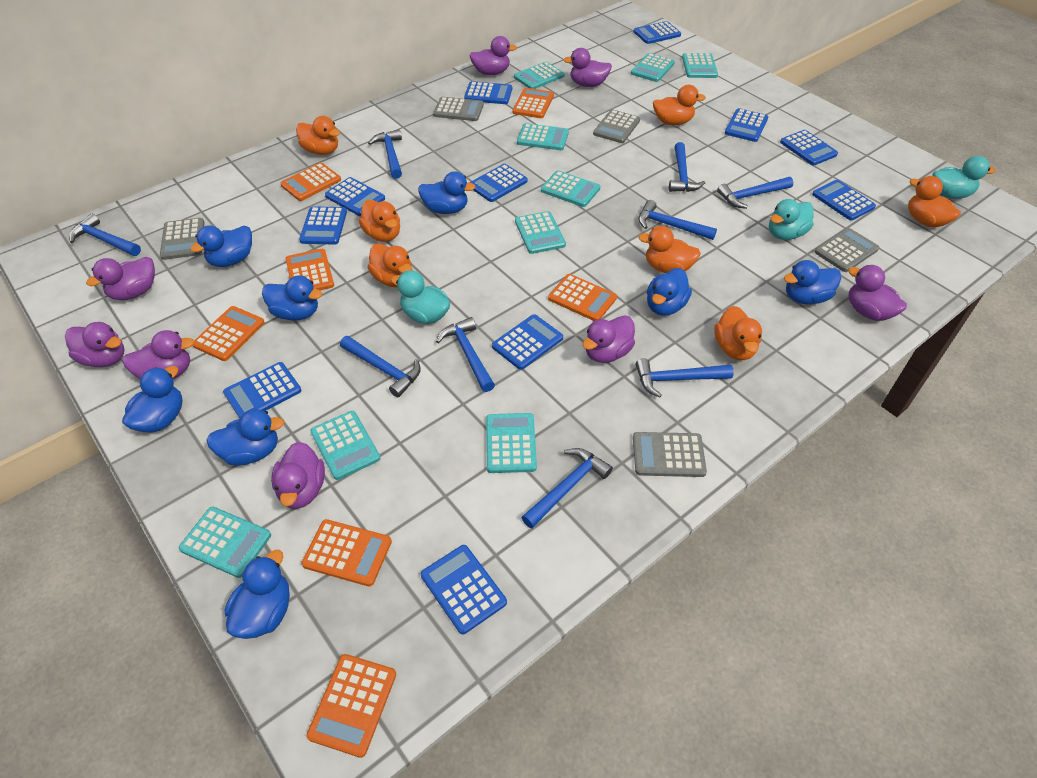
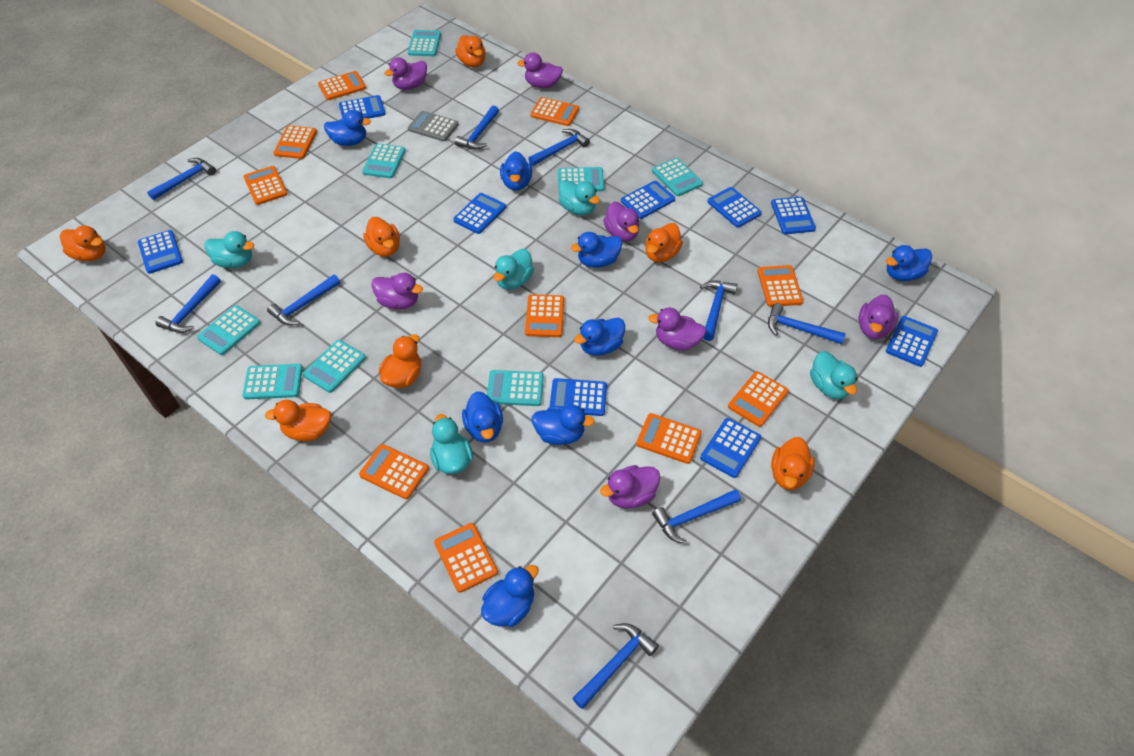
blue calculator: [223,362,301,419] [299,206,347,244] [325,177,385,216] [421,545,507,634] [464,81,512,104] [469,164,528,202] [492,314,563,370] [634,21,681,44] [725,108,768,142] [780,130,838,165] [812,180,876,221] = 11 -> [138,230,183,274] [339,95,385,119] [453,193,506,234] [549,378,607,416] [621,181,675,219] [700,418,761,478] [707,187,762,228] [771,197,816,234] [886,316,938,367] = 9
grey calculator: [160,218,205,260] [433,97,484,121] [593,109,640,143] [633,432,707,477] [814,228,879,272] = 5 -> [408,111,459,141] = 1
orange calculator: [193,306,265,361] [280,163,341,201] [285,249,334,290] [302,519,392,586] [306,654,396,758] [512,88,554,118] [548,274,617,321] = 7 -> [244,166,288,205] [273,126,317,159] [318,71,366,100] [359,444,429,499] [434,523,498,593] [525,294,564,337] [531,97,579,126] [636,413,702,464] [728,371,789,427] [757,265,803,307] = 10
purple duck: [65,322,124,367] [86,257,155,300] [122,330,194,379] [271,442,325,509] [469,36,517,75] [563,48,612,87] [582,315,635,363] [848,265,907,321] = 8 -> [371,273,423,309] [384,57,427,90] [517,52,563,88] [600,465,660,509] [603,202,640,242] [648,308,706,350] [859,295,898,339] = 7
turquoise calculator: [179,507,271,578] [310,411,380,480] [486,413,537,473] [514,62,564,89] [515,211,566,254] [517,123,569,150] [541,170,600,207] [631,53,675,82] [682,53,718,78] = 9 -> [197,305,260,355] [243,364,303,400] [303,340,366,393] [362,143,406,178] [408,30,441,56] [487,370,544,406] [558,167,604,192] [652,158,703,196] = 8
turquoise duck: [391,270,450,324] [769,199,814,240] [932,156,996,199] = 3 -> [204,231,254,268] [430,414,473,474] [494,249,534,290] [559,180,600,215] [810,351,857,399] = 5

